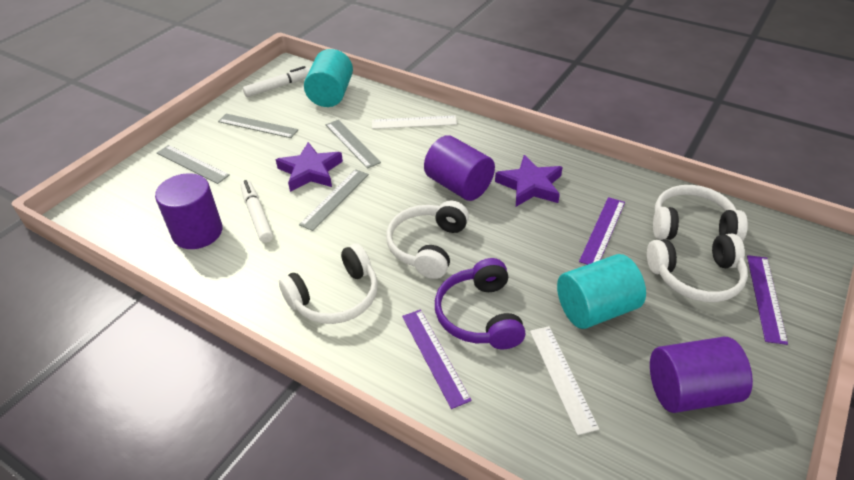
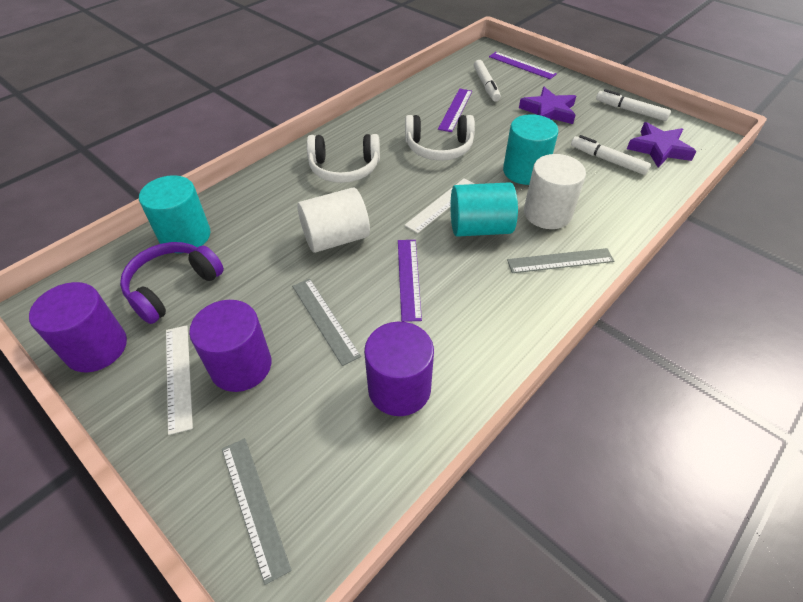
grey ruler: [157,145,230,184] [218,114,298,138] [299,169,369,231] [326,120,381,169] = 4 -> [222,438,292,585] [292,279,361,366] [507,248,614,273] = 3
turquoise cylinder: [304,49,353,107] [557,254,646,329] = 2 -> [139,175,211,248] [451,182,518,237] [503,114,559,185] = 3
white cylinder: none = 0 -> [297,188,370,253] [524,154,586,229] = 2
white headphones: [279,243,378,324] [386,200,469,279] [647,234,748,302] [653,185,748,242] = 4 -> [307,134,380,183] [405,115,475,161] = 2
white marker: [240,180,273,243] [243,66,310,97] = 2 -> [474,60,501,102] [571,135,651,175] [596,89,671,121] = 3

